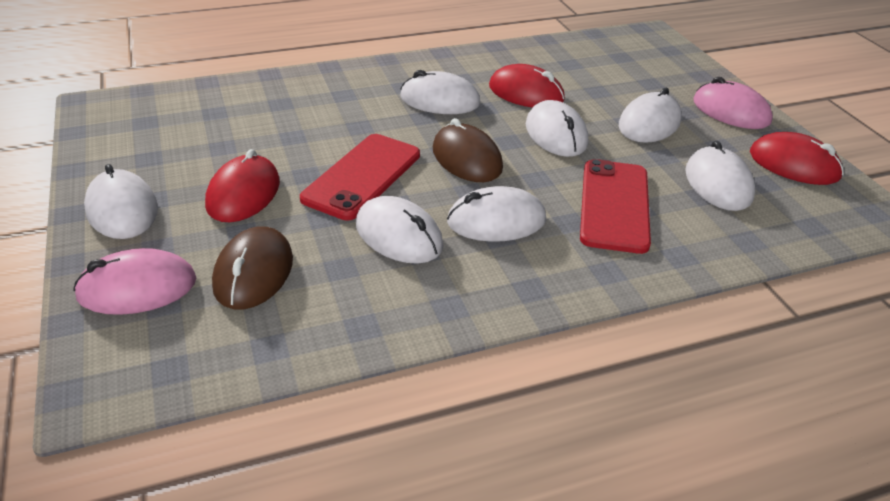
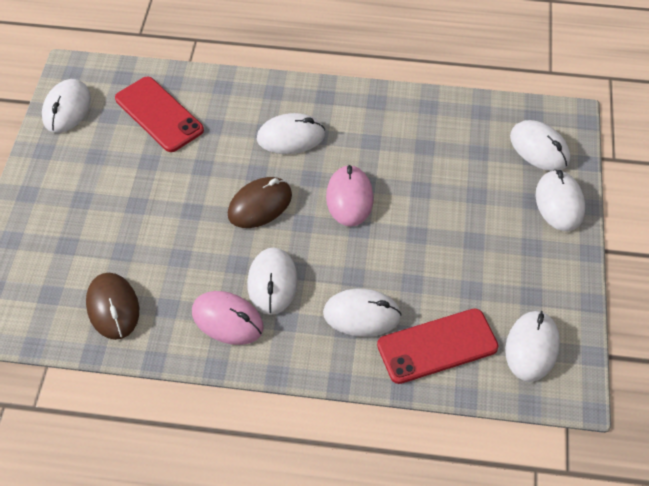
red mouse: [205,149,280,222] [489,64,565,108] [750,132,844,185] = 3 -> none = 0

